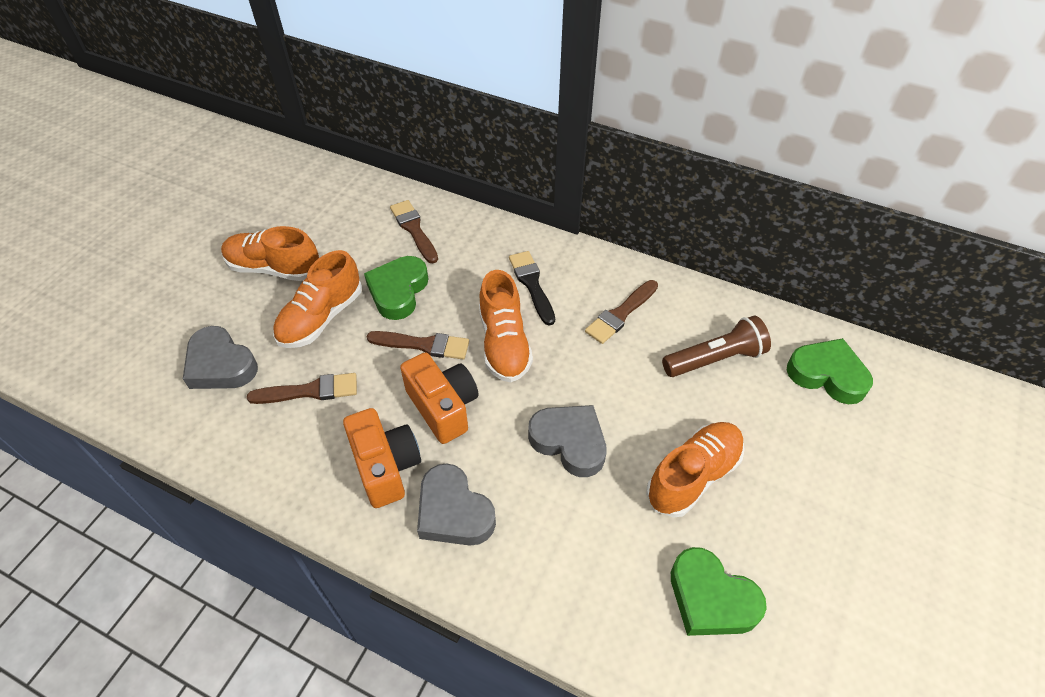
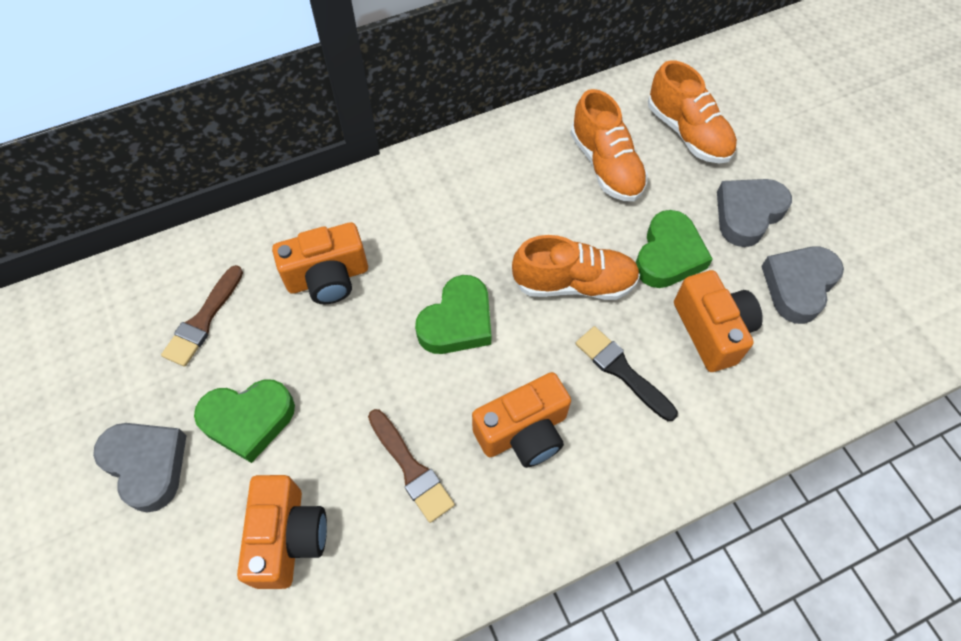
brown brush: [247,373,357,404] [367,331,469,359] [390,200,438,263] [585,280,658,344] = 4 -> [161,265,243,367] [368,409,455,523] = 2
brown flashlight: [662,315,771,377] = 1 -> none = 0
orange camera: [343,408,421,508] [400,352,478,444] = 2 -> [237,475,327,589] [272,222,368,304] [472,372,571,468] [674,270,763,372] = 4
orange shoe: [221,226,319,281] [273,250,362,348] [479,270,533,382] [646,422,745,518] = 4 -> [512,235,640,300] [570,89,648,201] [648,60,737,164] = 3

